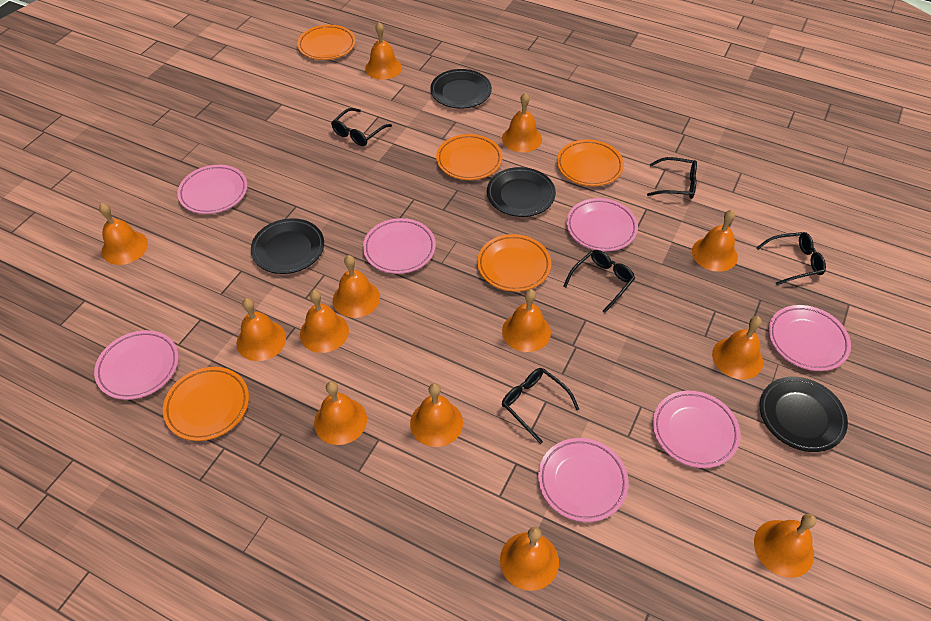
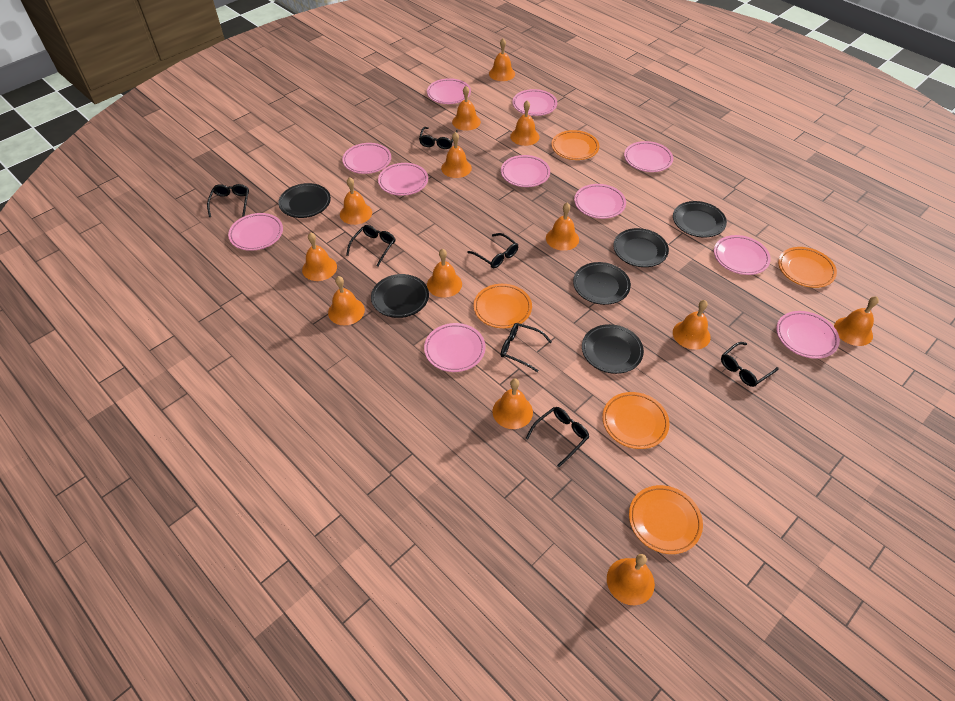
black glasses: [331,108,392,146] [502,368,579,444] [564,250,635,313] [647,157,697,199] [756,232,826,285] = 5 -> [207,184,249,217] [346,225,395,267] [419,127,458,149] [467,233,518,268] [501,323,552,372] [526,407,589,467] [721,342,779,387] = 7
black plate: [251,218,324,274] [430,69,492,109] [487,167,556,217] [759,377,848,452] = 4 -> [278,183,331,218] [371,274,429,318] [573,262,631,305] [582,324,644,374] [613,228,669,267] [673,201,727,238] = 6
pink plate: [94,330,179,400] [177,165,248,214] [363,218,436,274] [538,438,629,522] [566,198,638,251] [653,391,740,468] [768,305,851,371] = 7 -> [228,213,283,251] [342,143,391,174] [378,163,428,196] [424,323,486,372] [427,78,471,104] [501,155,550,187] [512,89,557,116] [574,184,626,219] [624,141,673,172] [714,235,771,275] [776,311,840,359] = 11

